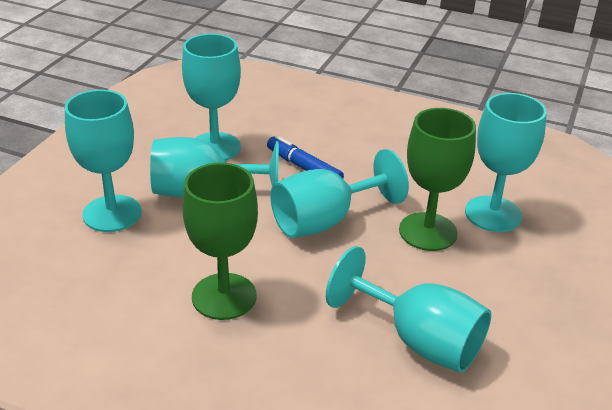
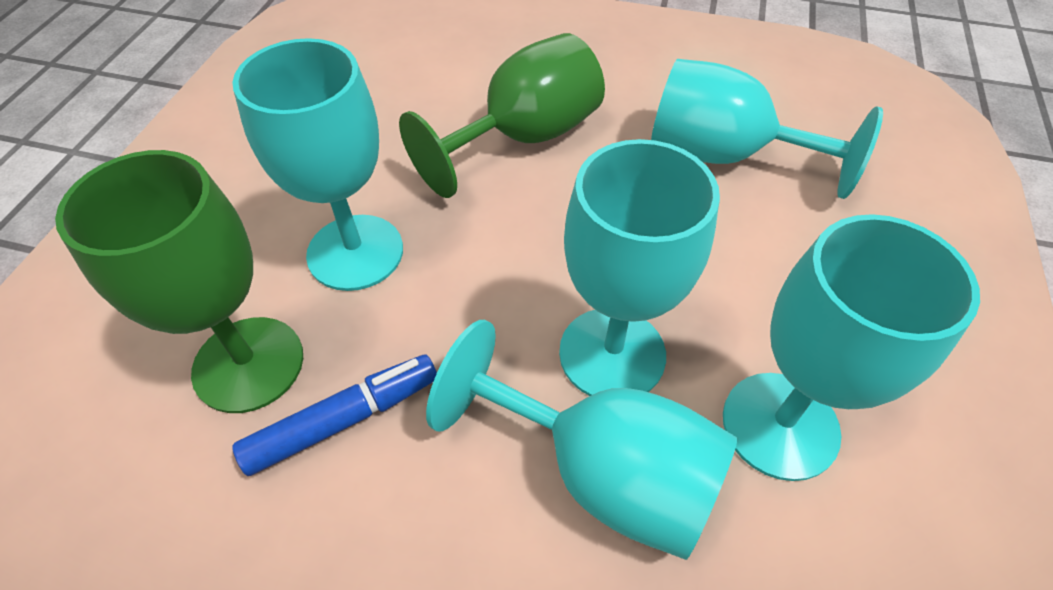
turquoise goblet: [65,90,141,232] [150,137,279,197] [182,34,241,161] [270,149,409,238] [326,246,491,373] [465,93,547,232] = 6 -> [232,38,403,291] [426,320,738,560] [559,139,720,396] [651,59,883,199] [723,214,980,481] = 5

